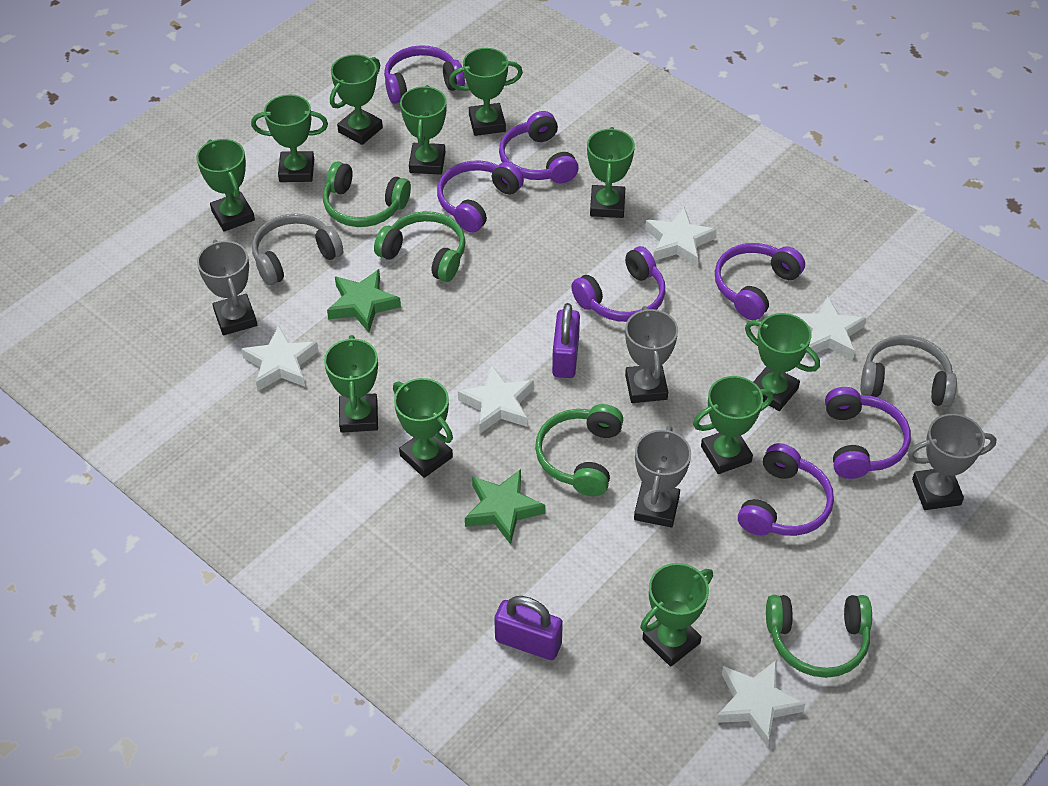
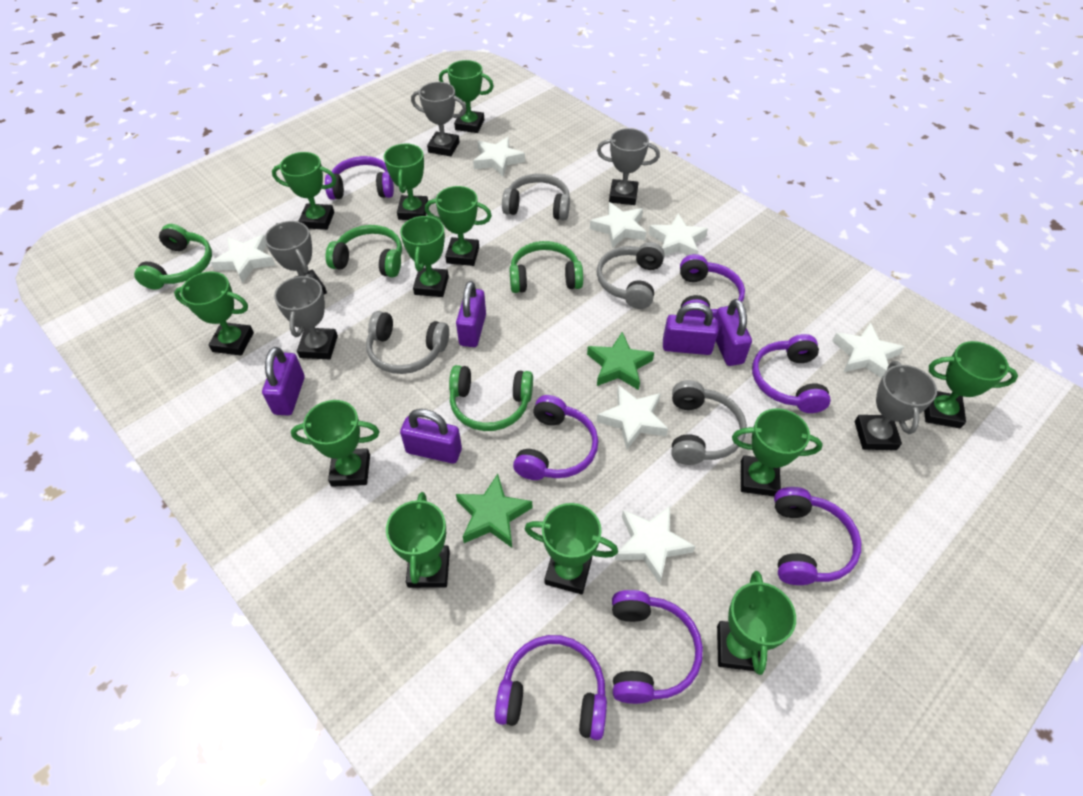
green trophy: [196,139,255,232] [251,94,328,182] [324,335,378,433] [330,54,383,145] [393,378,453,478] [400,85,447,175] [449,48,523,136] [587,127,635,218] [640,563,713,667] [693,376,773,474] [745,313,820,411] = 11 -> [174,272,254,355] [272,152,337,230] [291,400,379,487] [384,143,428,220] [386,492,450,588] [400,215,449,297] [425,186,492,266] [439,60,494,133] [525,503,618,595] [717,571,796,675] [732,408,823,496] [924,341,1018,429] = 12
grey headphones: [252,213,343,286] [860,335,957,407] = 2 -> [366,311,449,374] [502,174,570,220] [597,242,665,309] [672,380,747,465] = 4
grey trophy: [197,240,257,336] [625,306,678,403] [634,426,691,527] [907,414,996,510] = 4 -> [265,221,327,294] [274,274,338,359] [411,82,467,156] [597,128,660,205] [855,361,937,450] = 5
purple padlock: [494,596,563,660] [552,303,580,378] = 2 -> [262,347,305,416] [400,409,462,464] [456,281,486,347] [663,302,718,355] [715,299,752,366] = 5
white star: [241,325,318,391] [458,365,534,433] [645,207,717,267] [716,659,805,746] [792,296,866,360] = 5 -> [211,234,275,283] [473,137,525,177] [590,202,646,248] [596,385,668,450] [615,506,695,584] [649,214,708,256] [832,323,904,378] = 7

